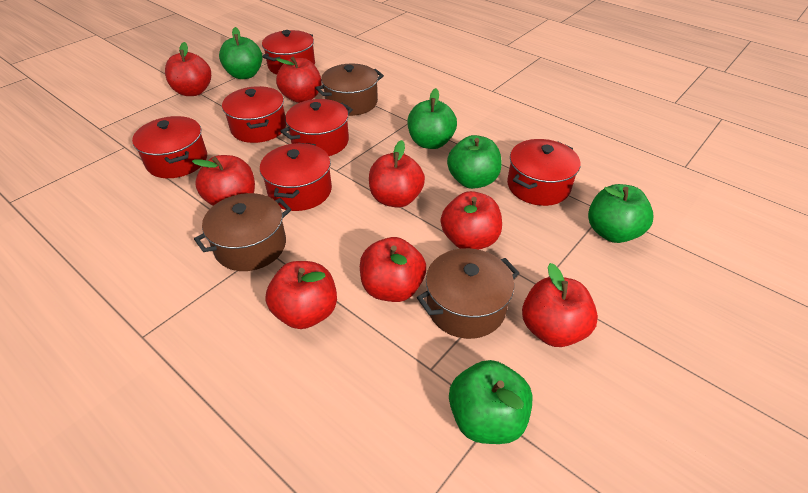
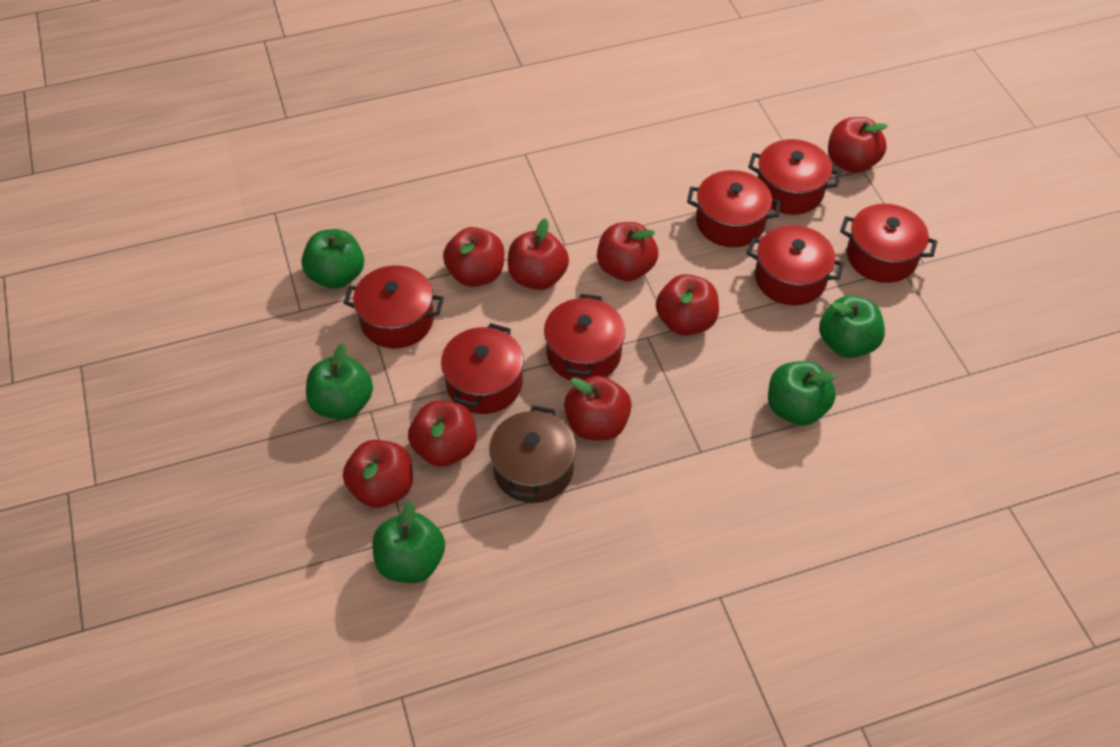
brown pot: [194,193,291,271] [315,64,384,116] [417,248,519,339] = 3 -> [489,406,576,503] = 1
red pot: [132,116,207,178] [222,86,286,143] [260,143,332,211] [262,30,315,75] [280,99,353,156] [507,139,580,206] = 6 -> [344,265,444,348] [441,323,524,414] [544,294,625,381] [687,170,781,247] [747,225,844,306] [748,139,841,215] [840,204,937,283] = 7

